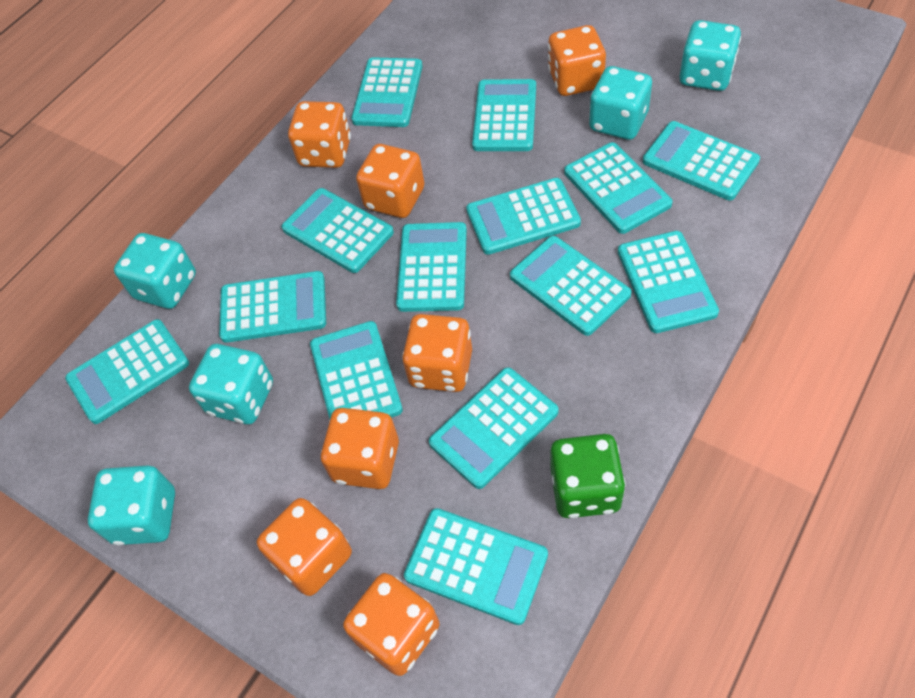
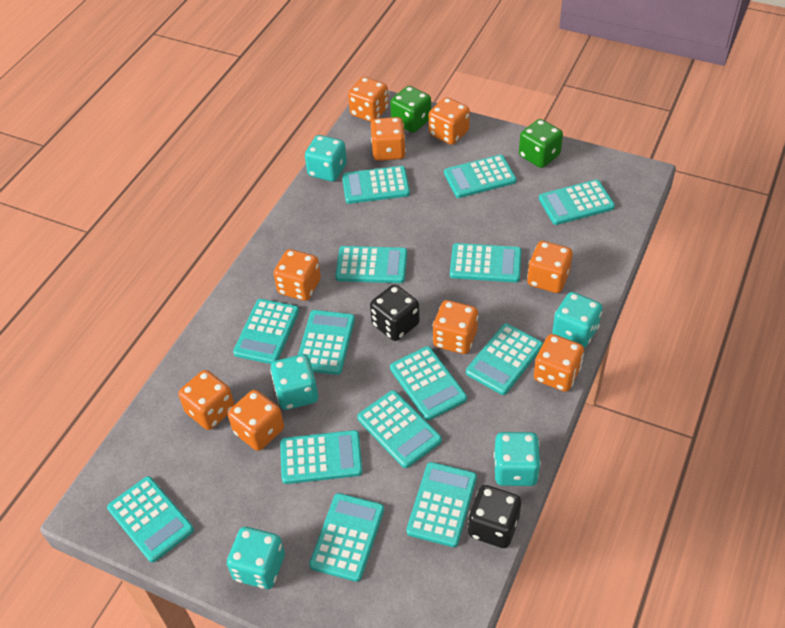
black dice: none = 0 -> [370,284,419,341] [468,485,521,548] = 2
green dice: [551,434,626,518] = 1 -> [390,86,431,133] [519,119,563,168] = 2
orange dice: [257,498,352,596] [288,101,351,168] [321,408,399,489] [343,573,439,676] [356,144,425,218] [402,314,472,392] [548,25,606,96] = 7 -> [178,370,235,430] [228,390,284,451] [273,249,321,301] [348,77,389,122] [371,117,406,161] [429,97,470,145] [433,300,478,354] [527,241,573,293] [534,334,584,392] = 9

